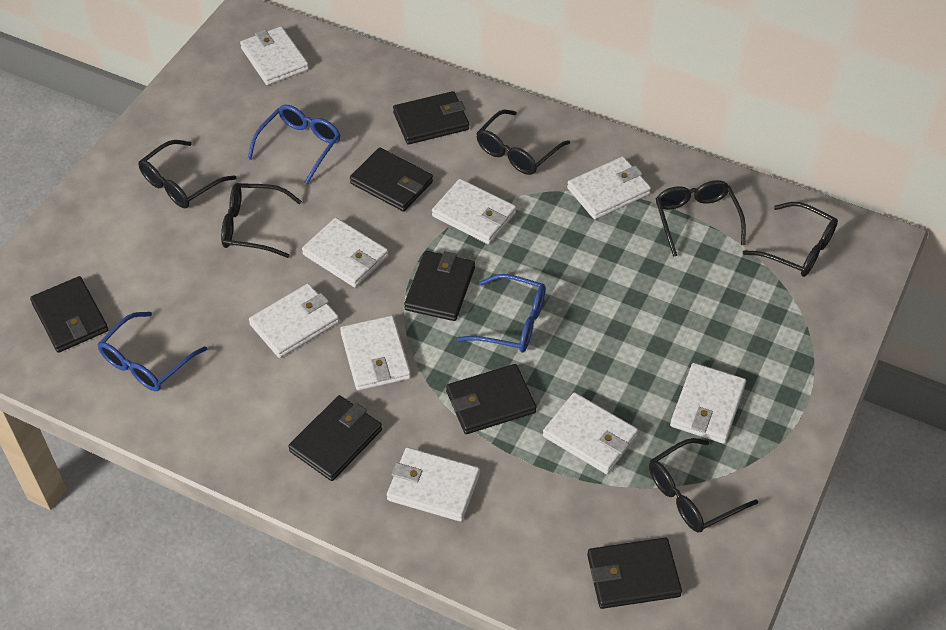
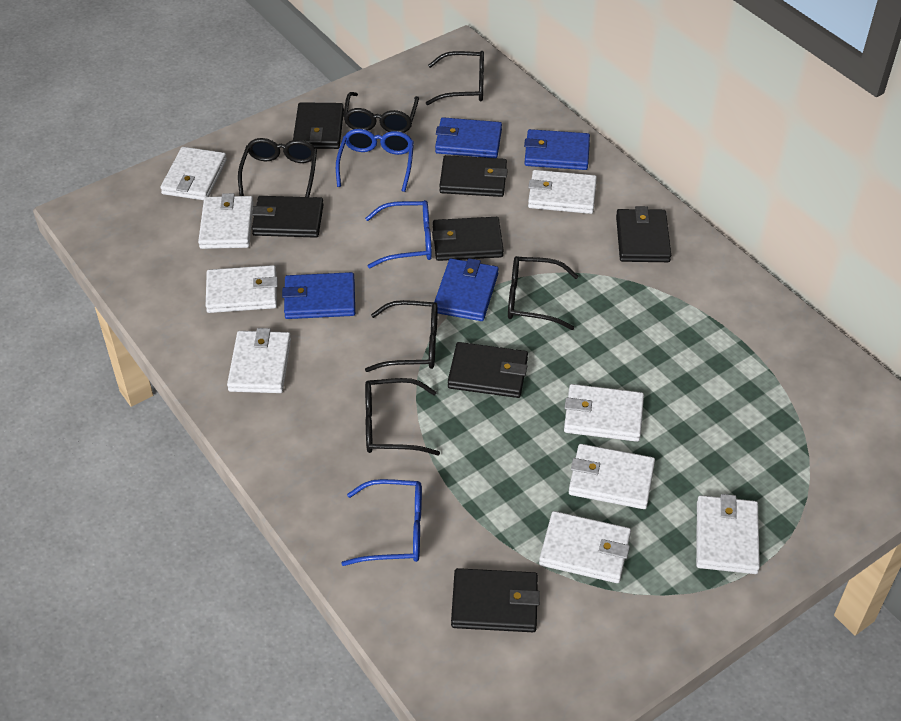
blue wallet: none = 0 -> [282,272,355,319] [434,258,499,321] [435,117,502,158] [524,129,590,170] = 4

